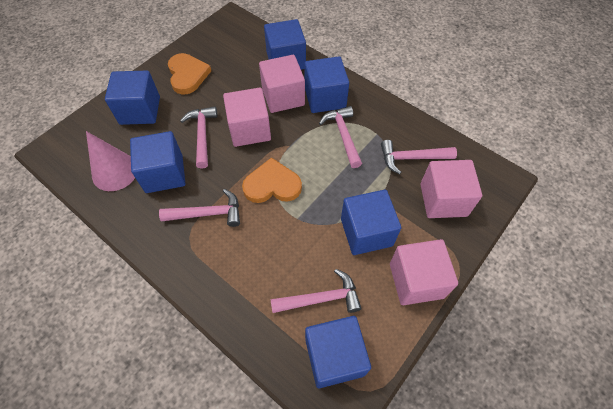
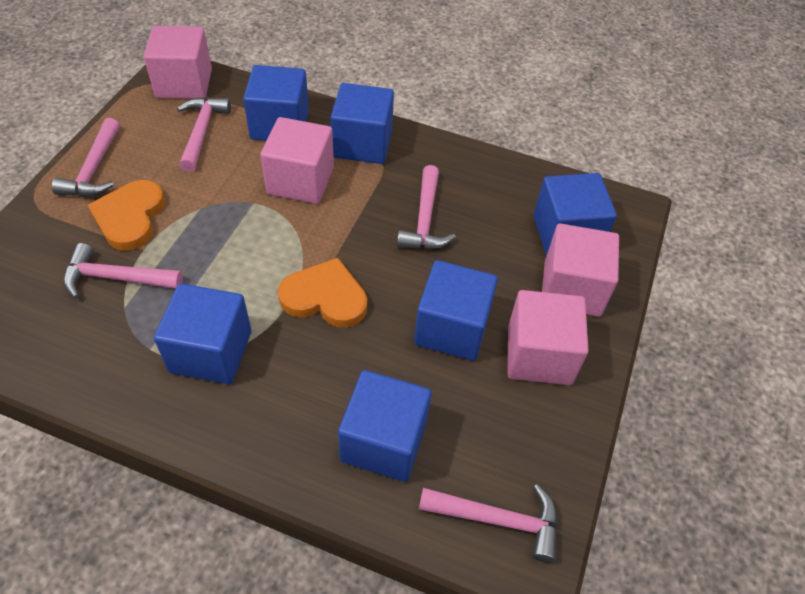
pink cone: [86,131,135,191] = 1 -> none = 0

